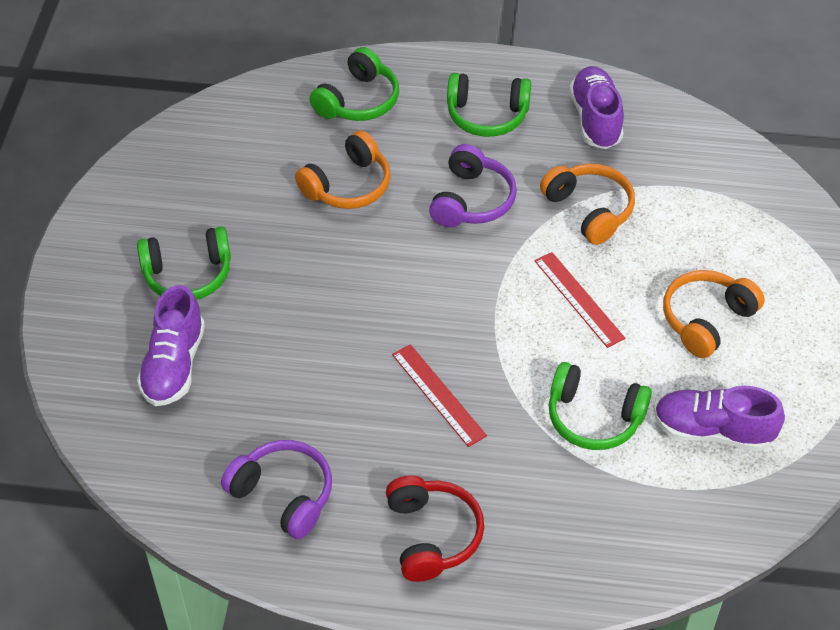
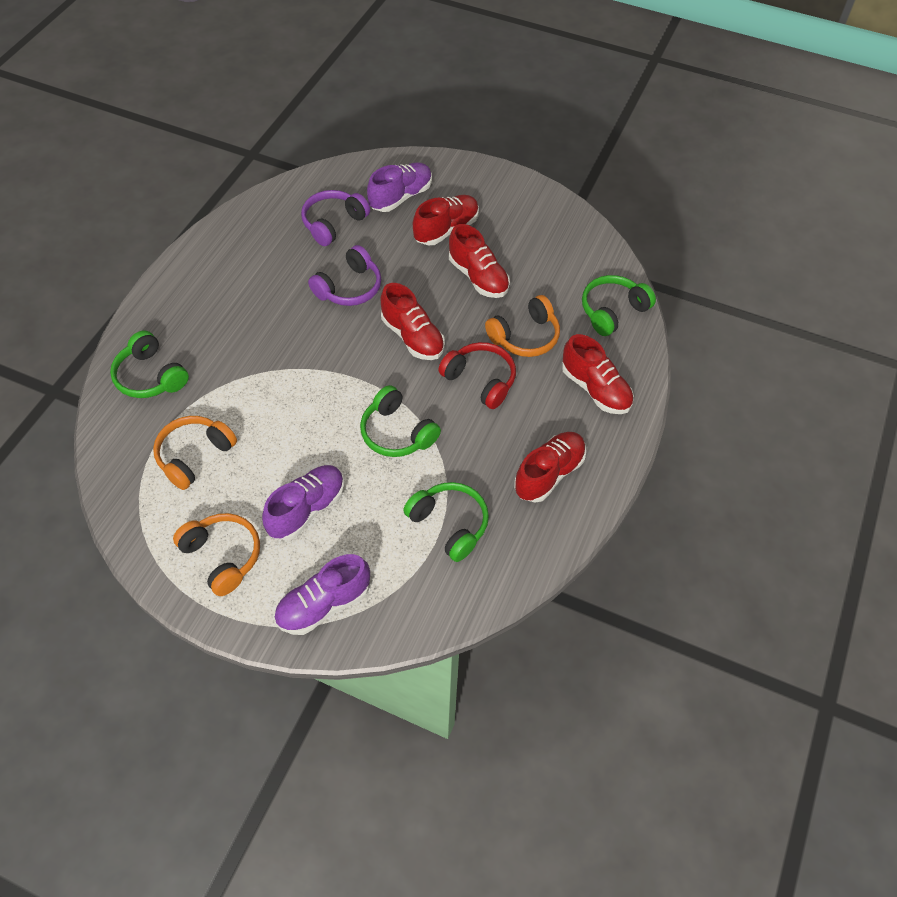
red ruler: [392,344,487,447] [534,252,625,348] = 2 -> none = 0
red shoe: none = 0 -> [380,283,445,360] [413,195,479,245] [449,224,510,298] [514,432,586,503] [562,334,634,414] = 5

